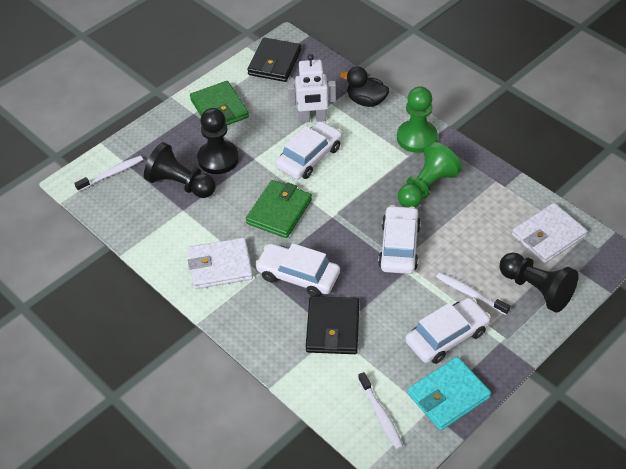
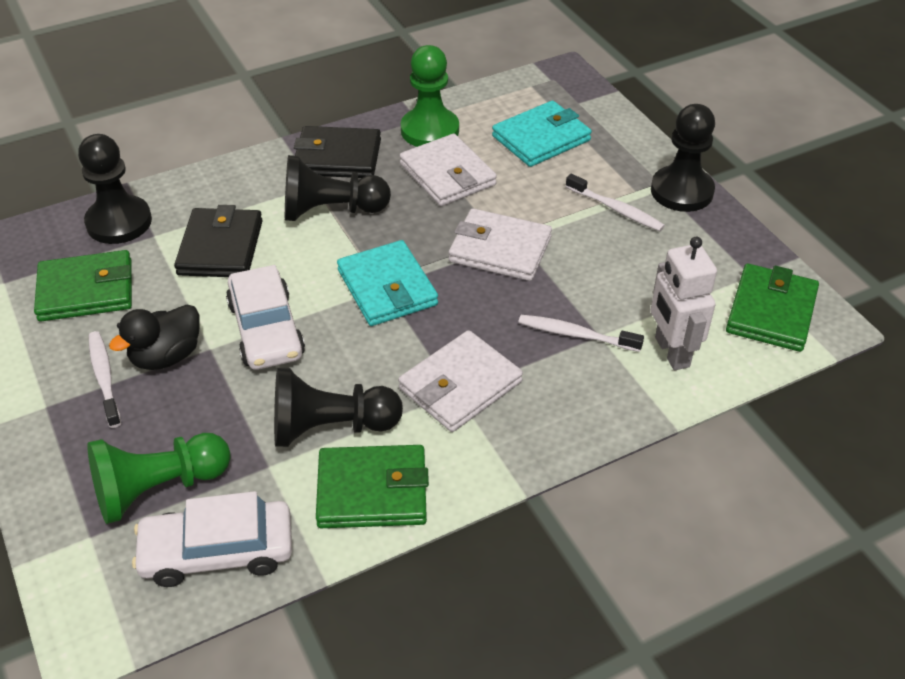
black pawn: [144,142,216,198] [197,108,239,174] [500,252,578,313] = 3 -> [78,134,152,244] [274,368,403,447] [285,155,391,221] [651,104,715,212] = 4
green wallet: [190,81,249,125] [246,180,312,238] = 2 -> [34,250,132,322] [316,445,429,528] [726,264,819,352] = 3
turquoise wallet: [407,357,491,431] = 1 -> [337,240,438,326] [492,101,592,167] = 2
white car: [255,243,340,297] [276,121,342,179] [378,205,421,274] [405,297,491,364] = 4 -> [132,491,292,587] [226,265,305,370] = 2
white wallet: [188,237,253,289] [512,203,587,263] = 2 -> [398,330,523,432] [400,134,497,206] [449,208,552,281] = 3

